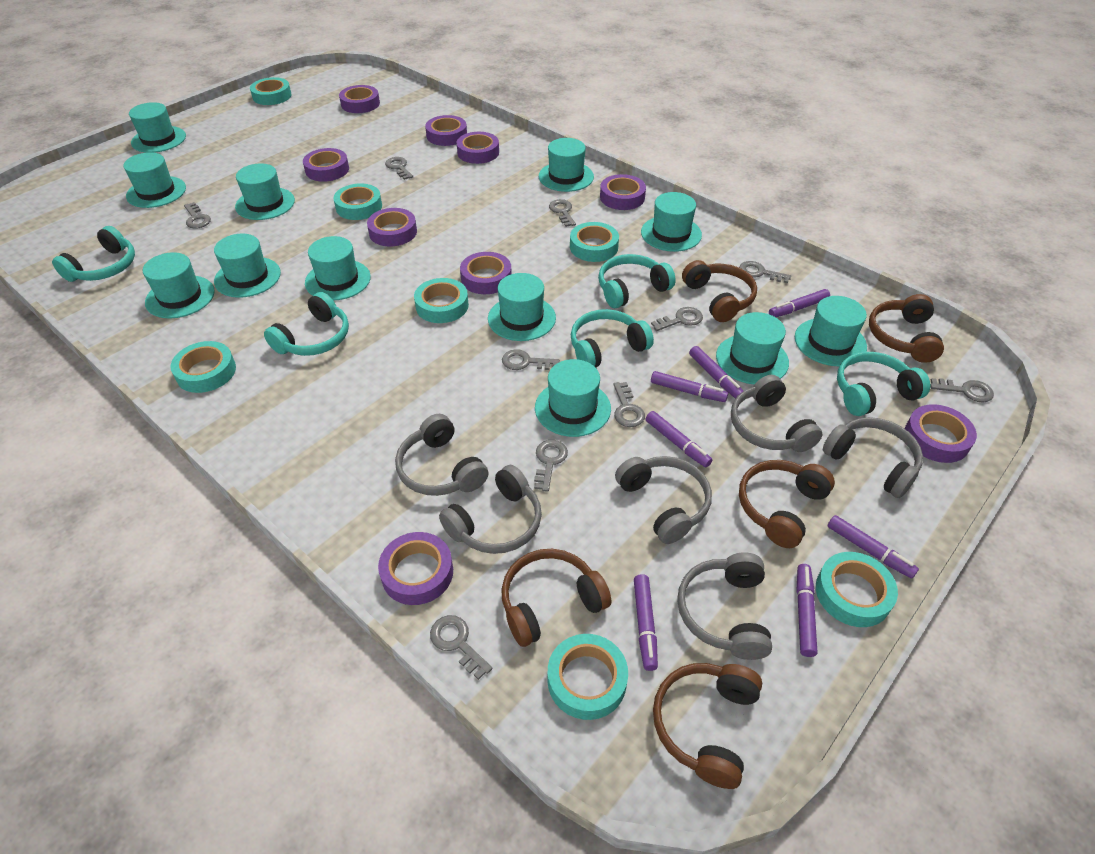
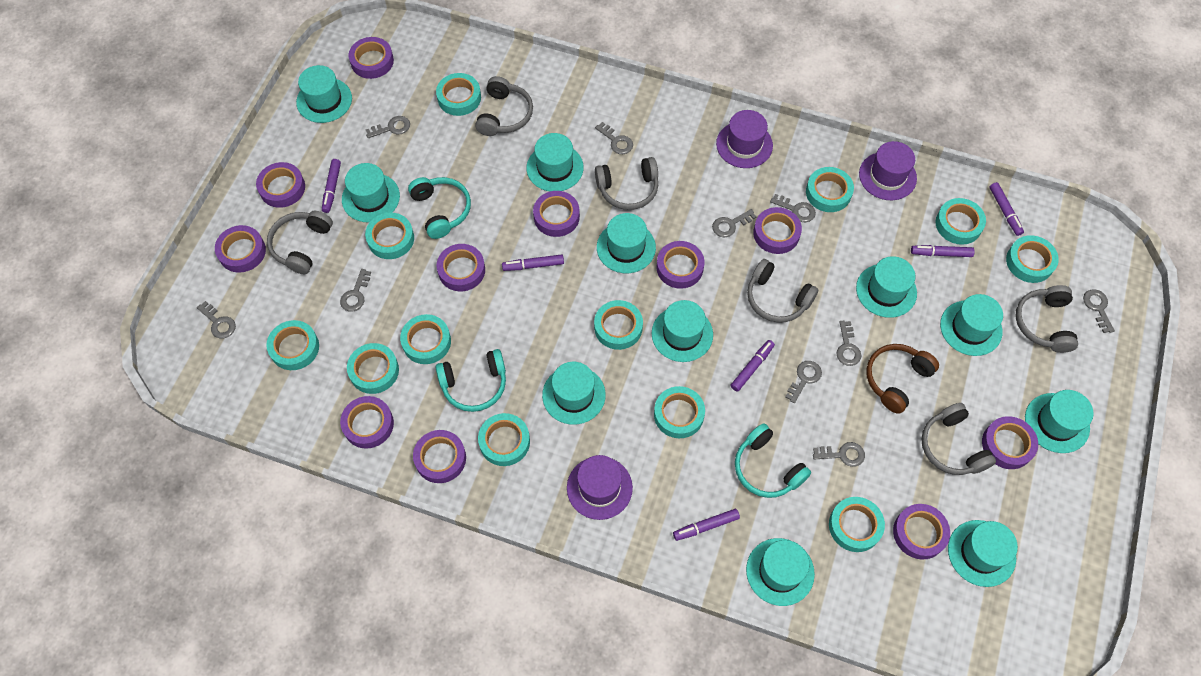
brown headphones: [501,549,611,647] [653,663,762,789] [682,260,757,322] [739,460,835,548] [869,294,944,363] = 5 -> [866,344,939,414] = 1
purple hat: none = 0 -> [567,455,633,520] [716,110,773,168] [859,141,917,200] = 3
purple marker: [634,574,658,671] [646,411,713,467] [651,371,728,402] [689,346,743,399] [769,289,830,317] [796,564,817,657] [828,515,919,578] = 7 -> [322,159,341,213] [502,254,564,271] [673,509,740,541] [730,340,775,392] [911,245,975,257] [989,182,1024,236] = 6
purple tape: [303,148,349,182] [339,85,380,113] [367,208,417,246] [378,532,453,605] [425,115,467,146] [456,132,499,164] [460,252,512,294] [600,174,646,210] [905,404,977,463] = 9 -> [215,225,266,273] [256,162,305,208] [340,396,394,448] [349,37,394,79] [413,430,466,483] [437,244,485,291] [533,191,580,237] [656,241,705,289] [753,207,802,254] [893,504,950,560] [982,416,1038,469] = 11
turquoise hat: [123,152,186,208] [129,102,186,153] [143,252,215,318] [214,234,281,298] [235,163,295,220] [305,236,371,301] [488,273,556,341] [535,359,611,437] [539,138,594,192] [641,192,702,252] [716,312,789,384] [795,296,867,366] = 12 -> [296,65,352,123] [342,163,400,222] [526,133,584,191] [542,362,606,425] [597,213,656,273] [652,300,713,362] [746,538,815,606] [856,256,917,318] [940,294,1003,356] [948,520,1018,587] [1025,390,1094,453] = 11
turquoise headphones: [52,226,135,282] [264,292,349,356] [571,309,654,368] [598,254,676,308] [837,352,931,416] = 5 -> [408,177,471,239] [436,349,506,412] [735,423,811,498] = 3
turquoise tape: [170,341,236,393] [250,77,292,105] [333,183,382,220] [414,278,469,323] [548,634,628,720] [570,222,619,262] [816,552,898,627] = 7 -> [266,320,319,370] [347,343,399,394] [365,212,414,259] [400,314,451,364] [436,73,481,116] [478,413,530,466] [594,300,643,350] [654,386,705,438] [806,167,854,212] [829,497,885,552] [936,198,986,245] [1006,235,1059,283] = 12

